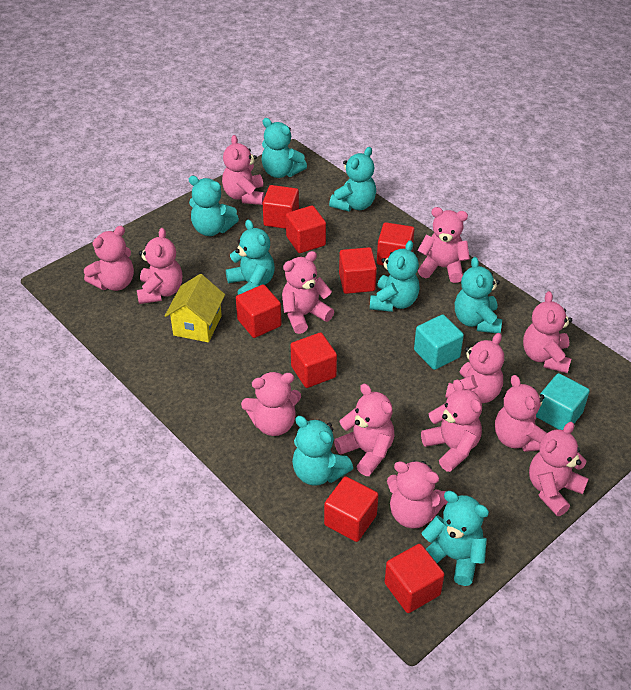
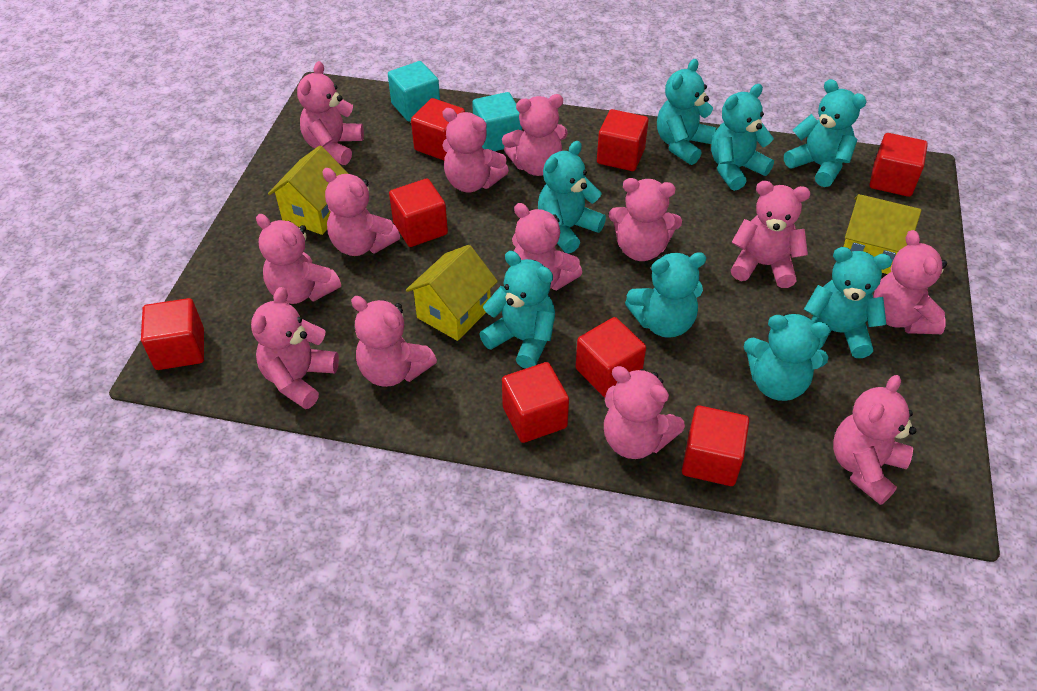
yellow house: [165,274,225,343] = 1 -> [268,146,349,235] [406,245,498,341] [844,194,921,274] = 3

